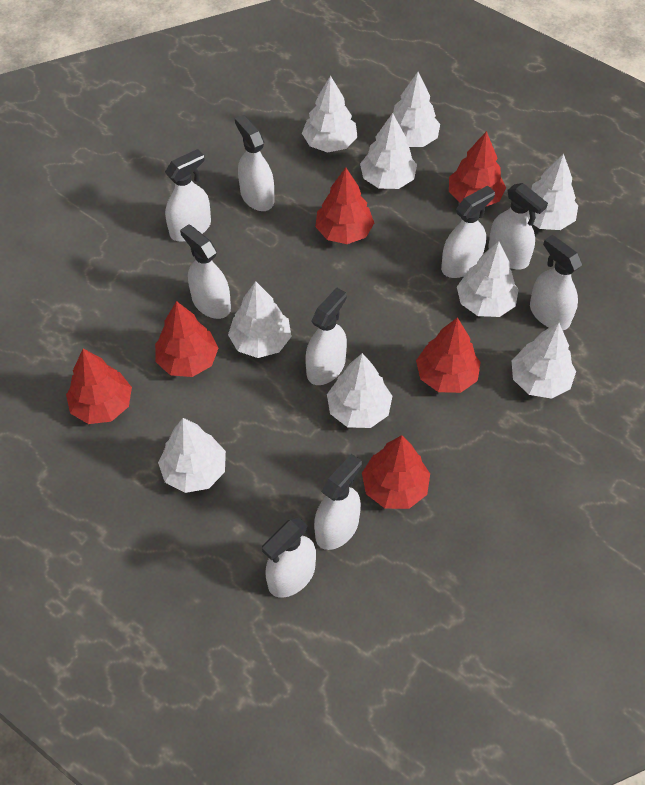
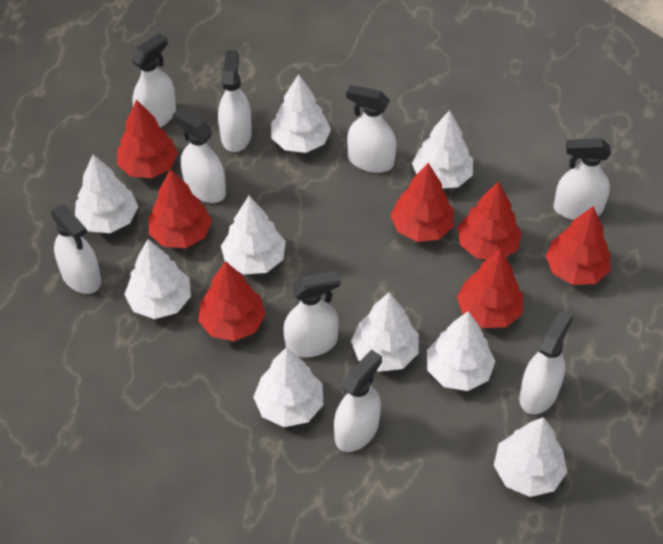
red tree: [66,349,132,424] [155,301,219,377] [315,167,374,244] [362,435,430,509] [416,317,481,393] [449,131,506,207] = 6 -> [117,100,178,178] [148,169,212,248] [198,261,266,341] [391,163,454,242] [457,181,522,259] [457,249,523,328] [545,206,611,285] = 7

